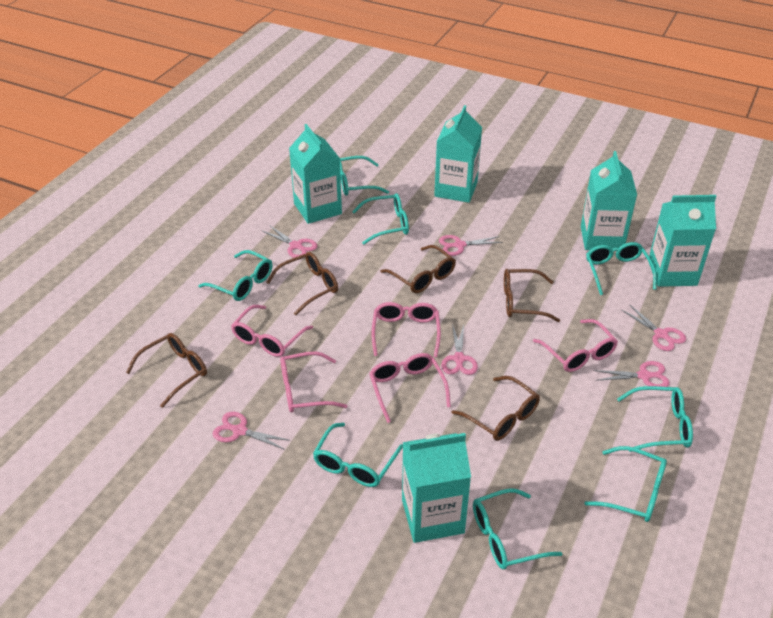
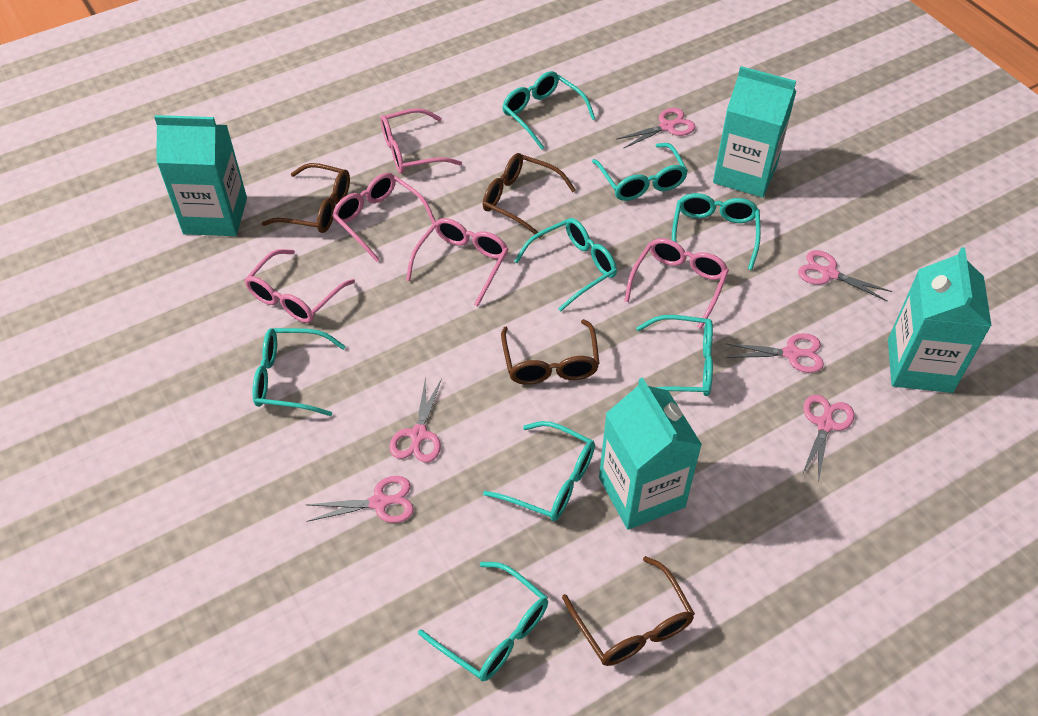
brown glasses: [126,333,207,408] [266,252,338,315] [380,245,456,293] [452,376,540,441] [504,269,560,322] = 5 -> [261,163,350,233] [483,153,576,238] [501,319,600,385] [562,556,695,666] = 4
turquoise carton: [289,124,342,224] [402,433,471,543] [434,105,482,203] [581,151,637,250] [648,195,716,287] = 5 -> [154,115,247,236] [599,377,702,530] [713,66,797,198] [888,247,992,393] = 4

